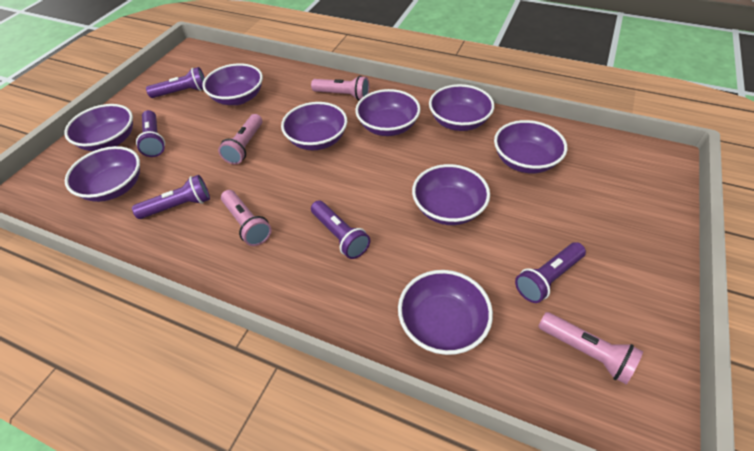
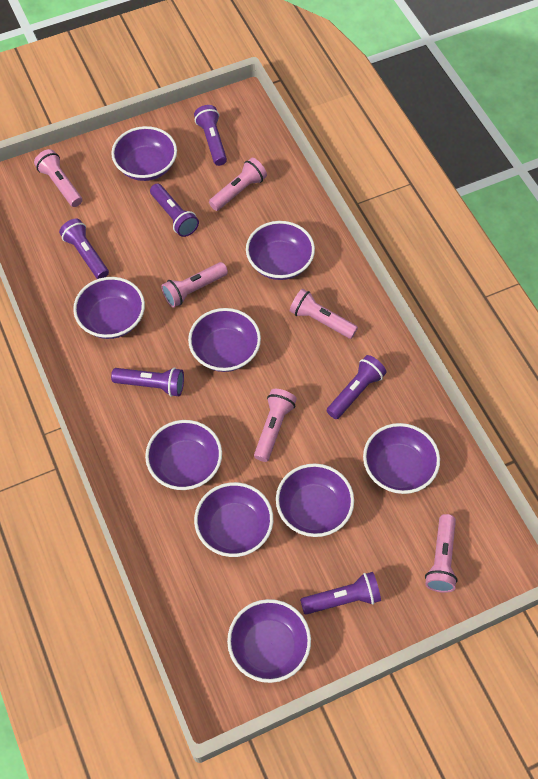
pink flashlight: [218,114,262,165] [221,190,272,246] [311,76,369,100] [538,312,643,384] = 4 -> [34,149,82,207] [161,262,228,308] [209,158,267,211] [254,389,297,462] [290,289,358,339] [425,514,458,593] = 6
purple flashlight: [132,175,210,219] [136,110,165,157] [146,67,205,98] [311,201,370,259] [515,242,586,303] = 5 -> [59,219,109,279] [111,368,184,397] [150,184,199,237] [194,105,227,166] [300,572,381,615] [327,355,386,419] = 6

